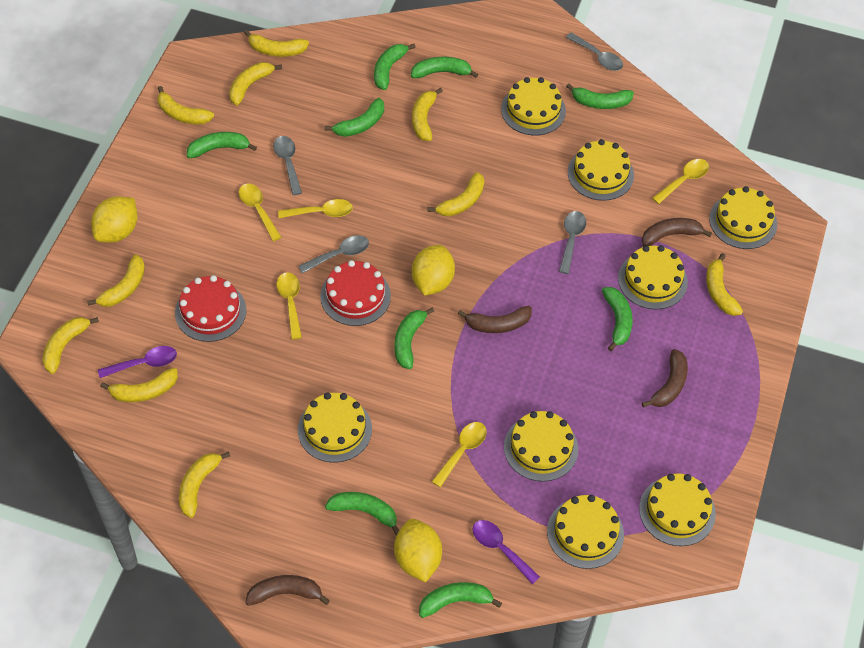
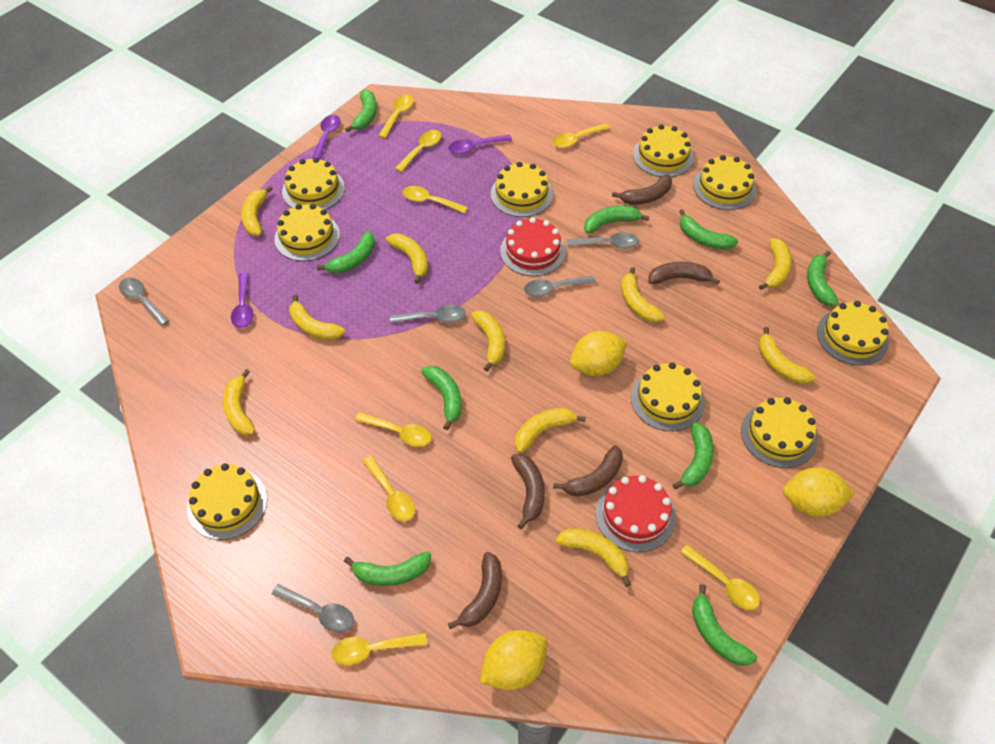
brown banana: [245,575,330,606] [457,306,532,333] [642,218,712,246] [642,349,688,407] = 4 -> [448,552,502,629] [511,454,545,529] [553,445,623,497] [612,175,672,205] [648,262,720,285] = 5
grey spoon: [273,136,302,195] [298,235,369,273] [559,211,586,274] [566,33,623,71] = 4 -> [119,277,170,326] [272,584,354,633] [390,305,466,323] [524,276,596,297] [567,232,639,248] = 5
purple spoon: [98,346,177,378] [472,520,540,584] = 2 -> [231,272,254,328] [312,115,341,159] [448,135,512,154] = 3
yellow cake: [298,393,372,463] [501,77,566,135] [504,411,578,482] [547,495,624,569] [568,139,634,201] [618,245,688,309] [639,473,716,546] [709,186,777,249] = 8 -> [187,463,267,540] [274,204,340,261] [282,157,345,210] [491,162,553,217] [631,362,705,431] [633,124,694,177] [693,155,756,210] [741,397,818,468] [817,301,889,366] = 9
yellow spoon: [239,183,282,241] [277,272,302,340] [278,199,353,218] [432,422,487,488] [652,159,709,204] = 5 -> [331,633,427,665] [355,412,432,447] [362,456,415,521] [378,95,414,138] [395,130,441,172] [402,186,468,214] [552,123,610,148] [680,545,760,610] = 8

